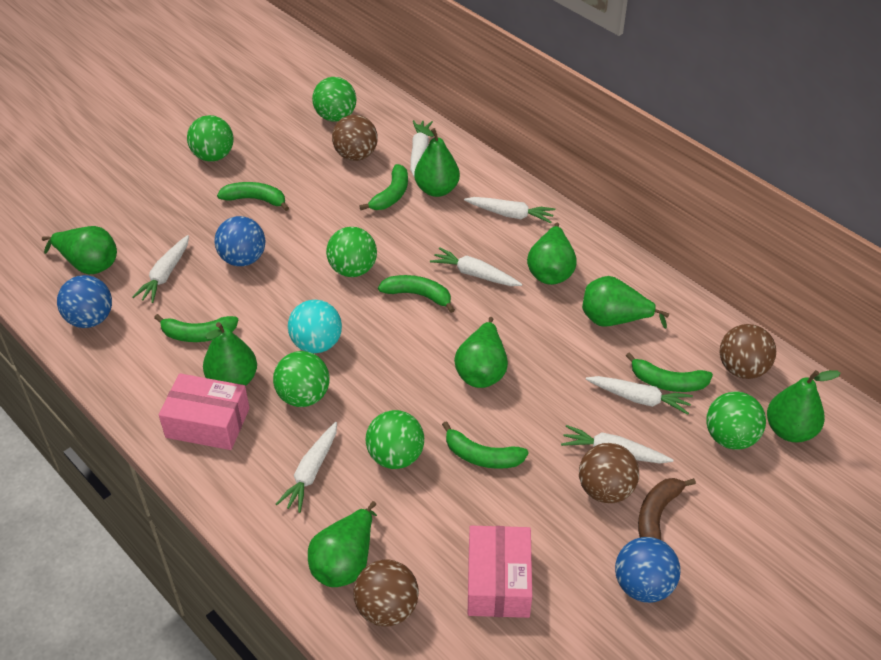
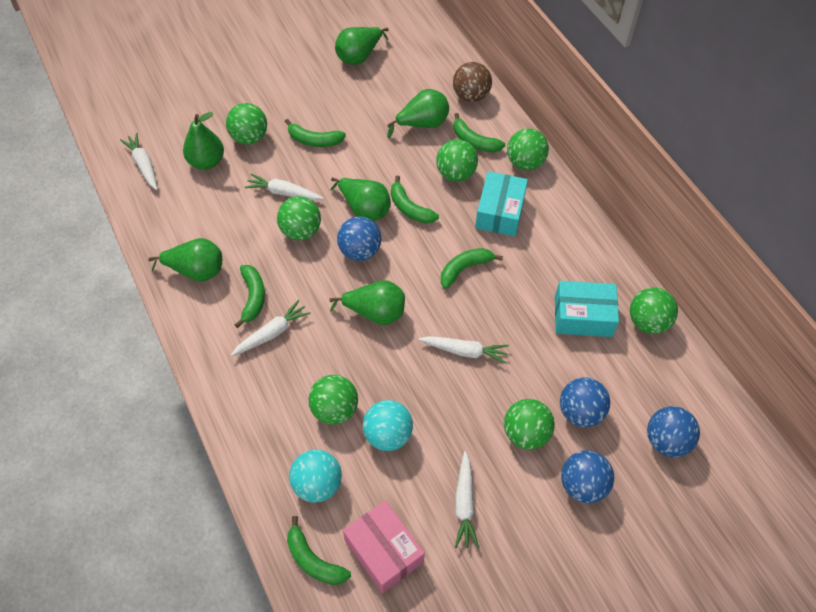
blue ball: [57,275,112,328] [214,216,265,266] [615,537,681,603] = 3 -> [337,216,381,261] [560,377,610,427] [561,450,614,503] [647,406,700,457] = 4
brown ball: [332,115,378,161] [353,559,419,627] [579,443,639,503] [719,324,776,379] = 4 -> [453,62,492,102] = 1
brown banana: [638,478,696,540] = 1 -> none = 0
green ball: [187,115,234,162] [273,351,330,407] [312,77,356,122] [326,227,377,277] [366,410,424,469] [706,392,766,450] = 6 -> [226,103,267,145] [277,196,321,240] [308,375,358,425] [436,139,478,182] [504,399,555,450] [507,128,549,170] [630,287,678,334] = 7
green pear: [42,226,117,274] [203,322,257,386] [308,501,377,587] [414,124,460,197] [454,317,508,388] [527,223,577,285] [582,276,669,329] [767,370,841,442] = 8 -> [148,238,222,282] [183,112,224,170] [329,280,405,325] [331,177,391,221] [335,27,388,65] [387,89,449,138] = 6
pink box: [159,373,250,450] [468,526,532,618] = 2 -> [343,501,425,593] = 1
turquoise ball: [288,300,342,353] = 1 -> [289,449,342,503] [363,400,413,451] = 2
turquoise box: none = 0 -> [475,171,528,236] [555,281,619,337] = 2
white carrot: [132,235,189,303] [276,422,337,513] [410,120,433,176] [430,247,522,286] [464,197,555,223] [561,425,673,463] [586,376,693,415] = 7 -> [120,133,158,190] [231,300,311,356] [245,174,324,201] [419,336,509,364] [455,451,479,548] = 5

